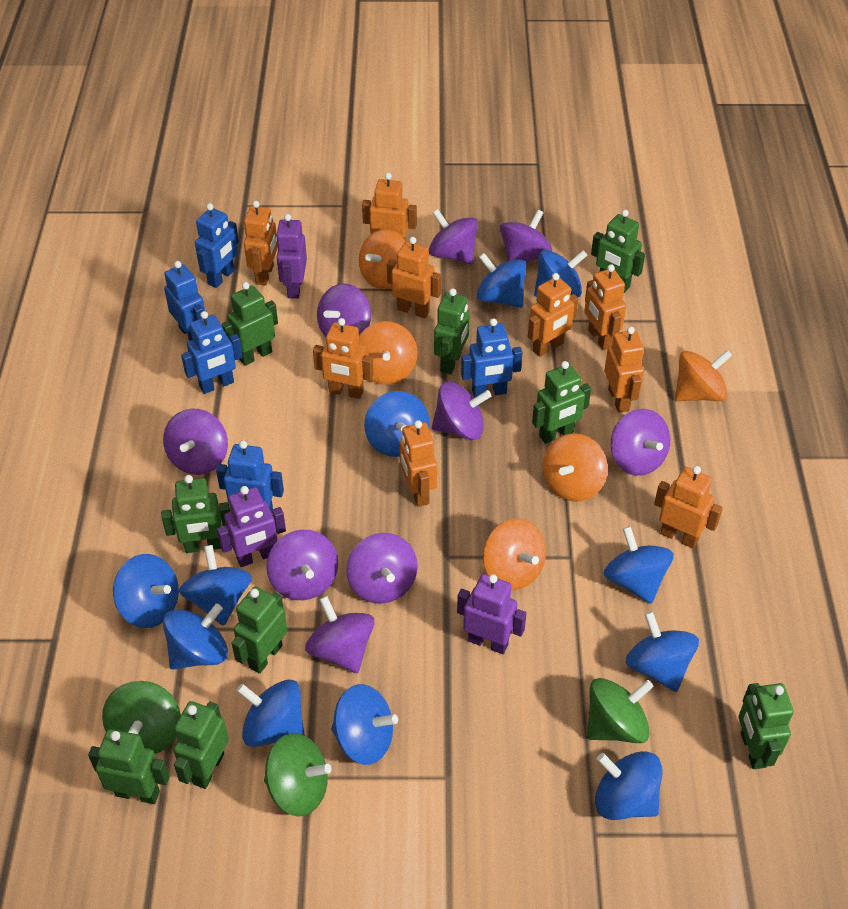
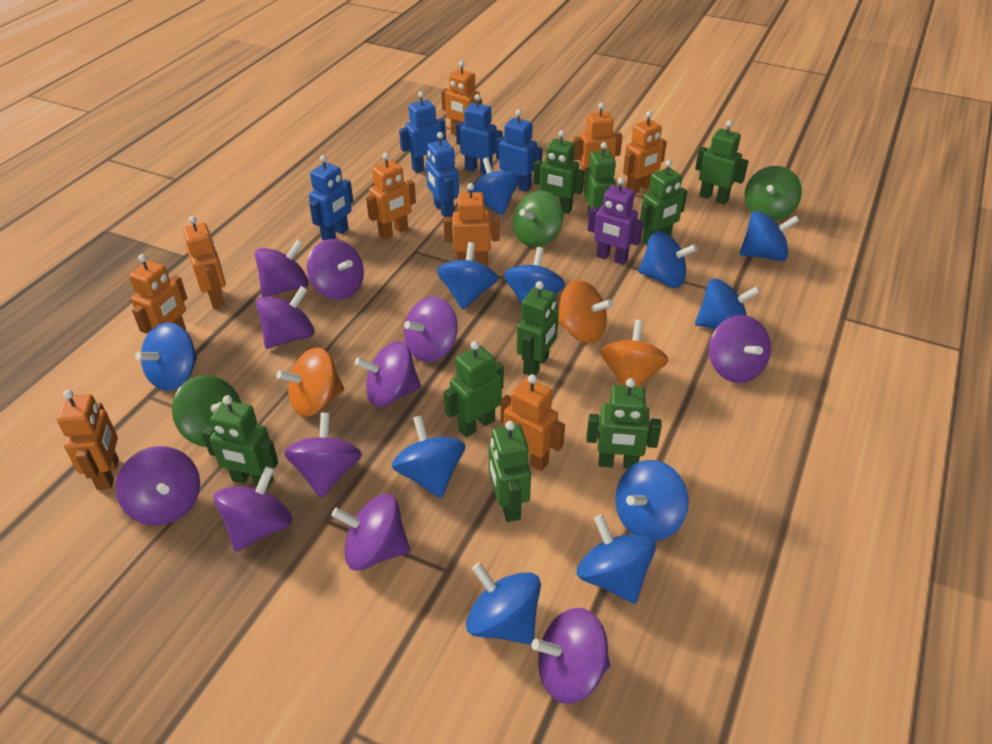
orange spinning top: [359,229,406,289] [359,321,418,385] [483,519,546,590] [542,433,608,502] [675,350,732,401] = 5 -> [277,347,344,417] [558,280,613,343] [600,320,669,386] = 3
purple robot: [217,486,286,567] [276,214,307,299] [457,574,527,654] = 3 -> [588,178,643,265] = 1
purple spinning top: [163,409,228,475] [266,530,338,600] [305,596,374,673] [317,283,371,337] [346,533,418,604] [429,209,478,265] [432,382,491,440] [500,210,552,263] [611,409,670,476] = 9 -> [116,446,200,526] [214,466,292,552] [255,239,309,297] [256,286,314,349] [284,413,362,498] [307,239,364,300] [331,494,410,571] [355,341,421,407] [404,297,458,362] [531,608,610,704] [709,315,771,383] = 11

